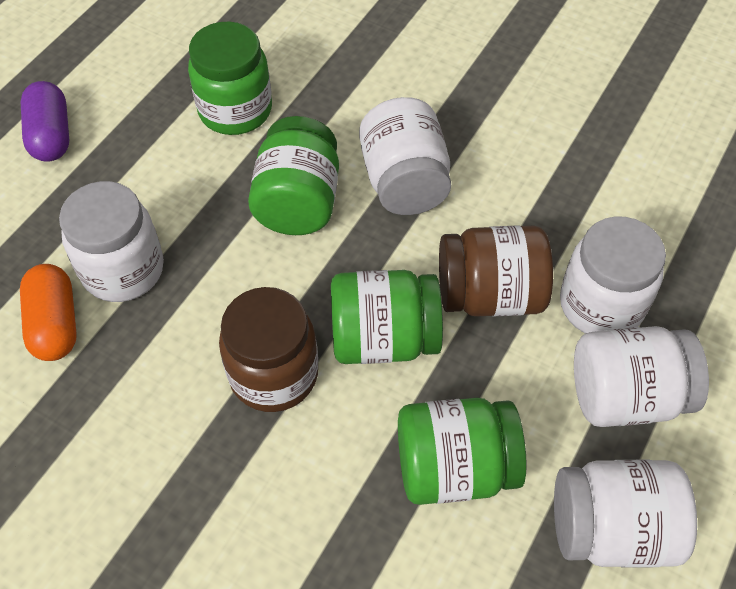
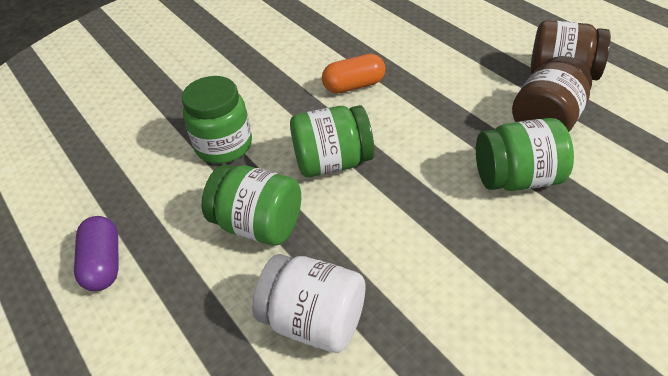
white jar: [59,181,164,302] [359,97,451,215] [554,460,697,568] [560,217,666,334] [574,326,709,427] = 5 -> [252,254,366,353] = 1

